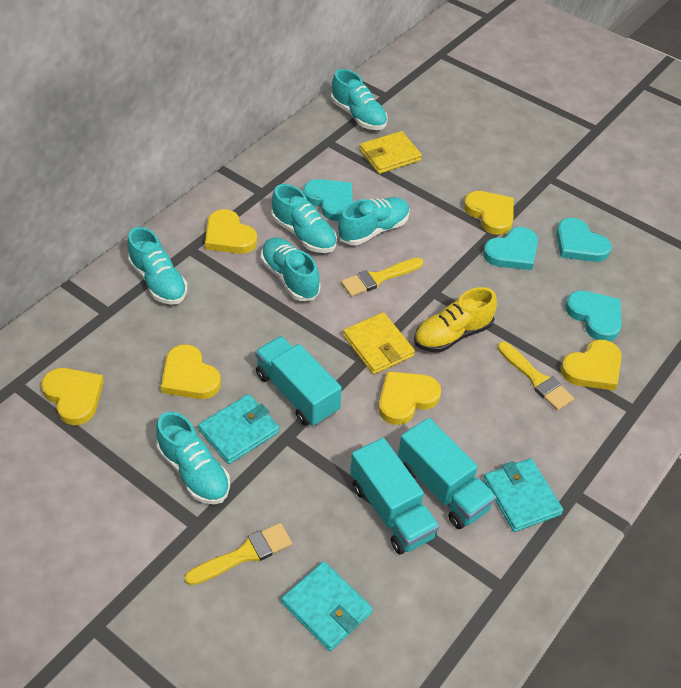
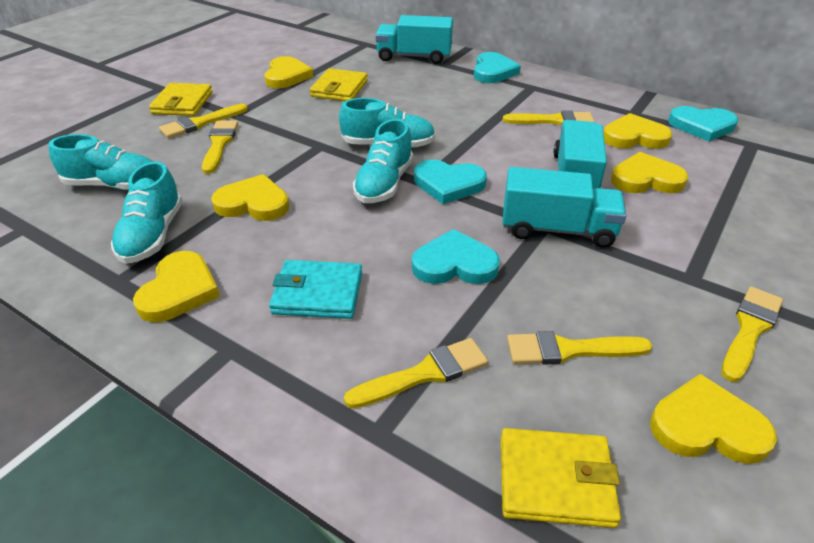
turquoise shoe: [127,227,188,305] [156,412,230,505] [261,237,320,301] [271,184,337,253] [331,69,388,130] [338,197,410,245] = 6 -> [48,134,153,190] [111,161,183,264] [339,98,435,148] [353,119,413,203] = 4
turquoise wallet: [198,394,280,464] [281,561,373,651] [483,458,563,532] = 3 -> [269,260,362,319] = 1
yellow brush: [185,523,292,585] [341,258,423,297] [497,341,574,411] = 3 -> [159,104,248,138] [202,120,238,174] [344,338,488,408] [503,110,595,125] [507,331,652,365] [721,287,783,382] = 6
yellow shoe: [414,287,497,352] = 1 -> none = 0
yellow wallet: [343,312,415,374] [359,131,422,174] = 2 -> [149,83,212,116] [310,68,368,101] [501,428,621,528] = 3

